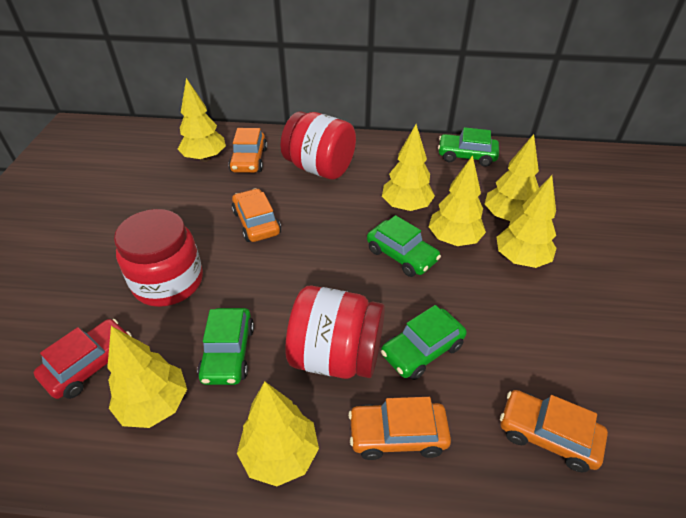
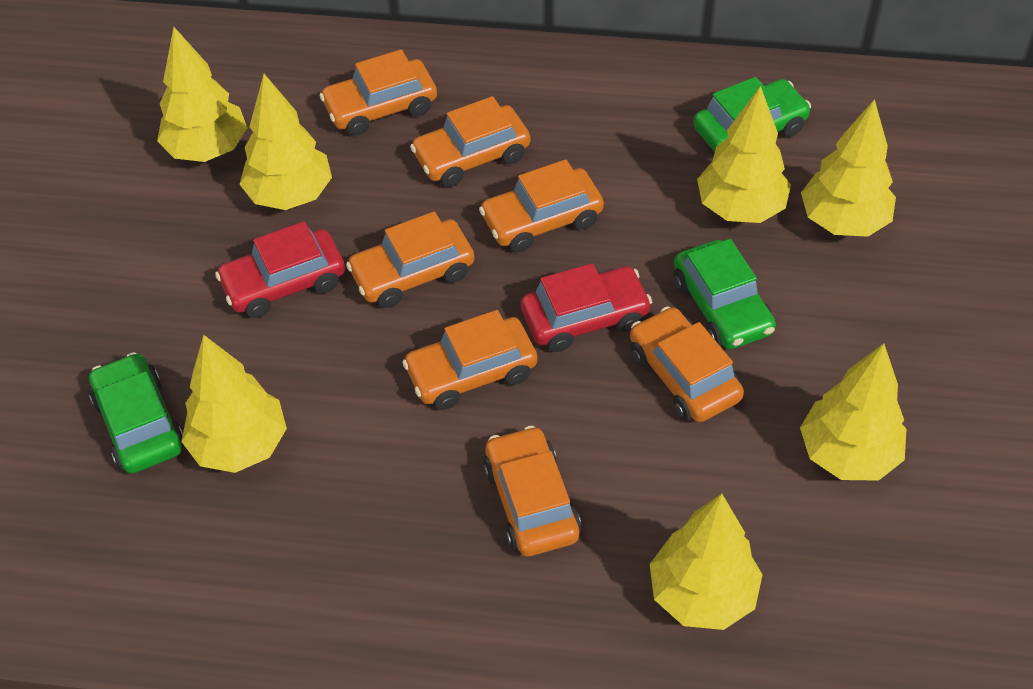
green car: [197,308,254,385] [367,215,441,277] [381,305,467,380] [438,127,499,167] = 4 -> [89,352,184,473] [673,239,776,350] [693,77,811,152] = 3
orange car: [229,128,267,173] [232,188,281,242] [348,397,451,460] [500,390,608,472] = 4 -> [319,49,437,136] [346,211,474,308] [402,310,537,410] [410,96,530,187] [479,159,604,252] [483,426,581,557] [630,306,744,422] = 7
red car: [34,319,132,399] = 1 -> [215,221,345,318] [521,263,652,352] = 2
red jar: [114,209,203,307] [281,111,356,180] [285,286,385,379] = 3 -> none = 0

